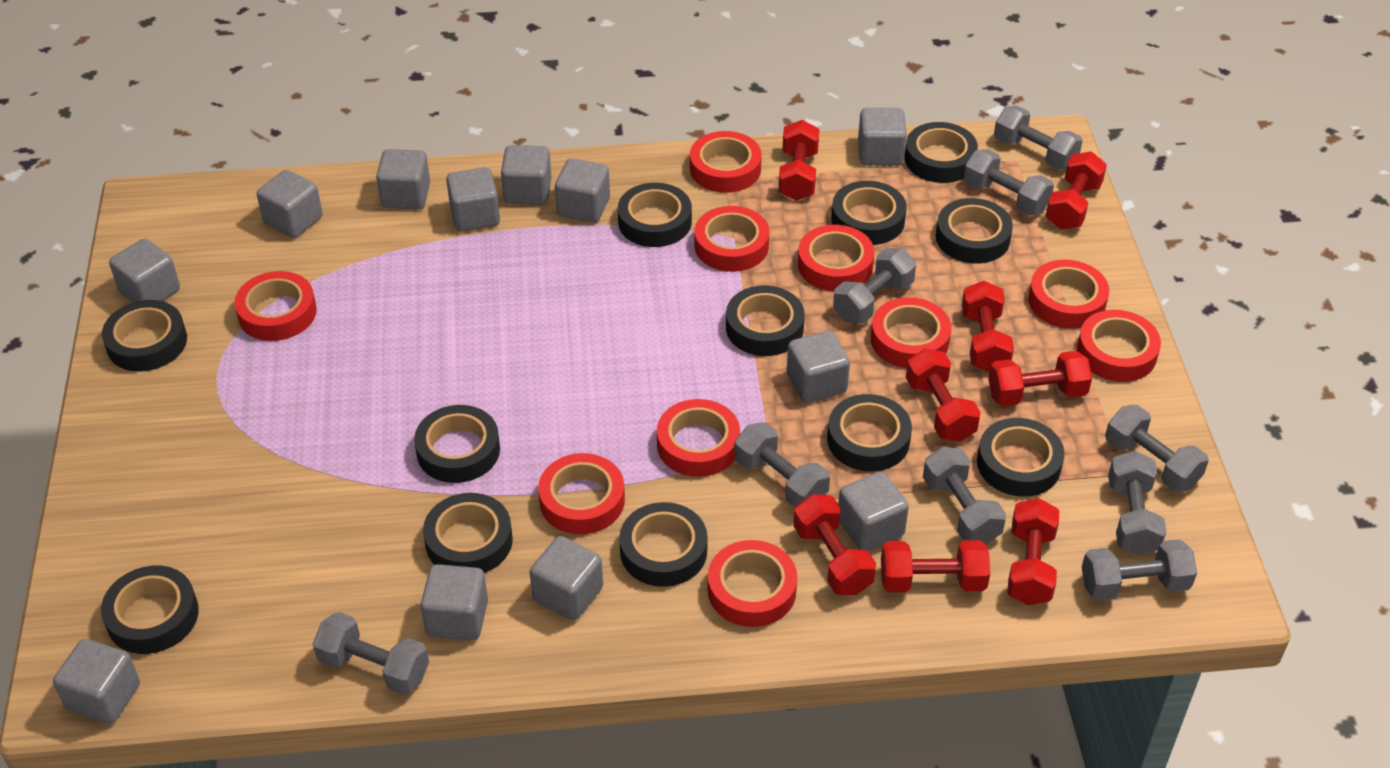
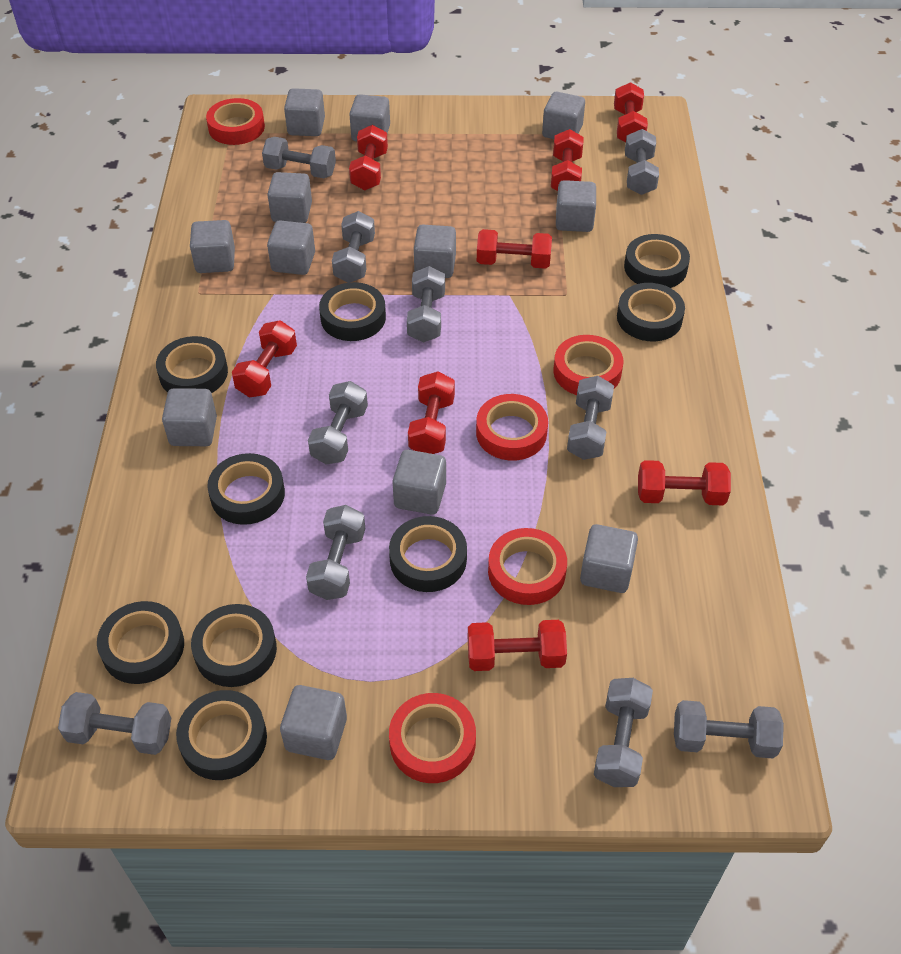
black tape: [101,566,199,654] [102,300,187,371] [414,405,500,483] [423,493,513,573] [618,183,692,247] [619,502,707,587] [726,286,805,356] [827,394,912,471] [831,181,907,245] [905,122,978,183] [936,198,1013,263] [977,418,1065,497] = 12 -> [97,601,184,684] [156,336,228,393] [176,690,267,780] [191,604,277,687] [207,453,285,525] [319,282,386,341] [389,516,467,592] [617,283,685,341] [624,234,690,288] = 9
grey dumbbell: [313,612,429,695] [734,422,830,508] [833,248,916,323] [923,447,1006,544] [963,149,1054,216] [994,106,1083,170] [1082,539,1197,601] [1105,405,1209,492] [1108,451,1167,555] = 9 -> [58,692,171,755] [262,137,336,178] [306,505,365,600] [308,381,368,465] [332,211,375,283] [407,266,445,342] [567,376,614,460] [594,678,653,787] [625,129,659,195] [674,700,784,758] = 10
red tape: [234,271,317,341] [538,453,625,534] [657,399,740,477] [690,131,762,193] [694,206,770,272] [708,540,797,627] [798,225,875,291] [871,297,952,368] [1028,260,1109,329] [1077,310,1161,382] = 10 -> [206,98,265,145] [389,693,476,783] [476,394,548,461] [488,528,567,605] [553,335,623,395] = 5

